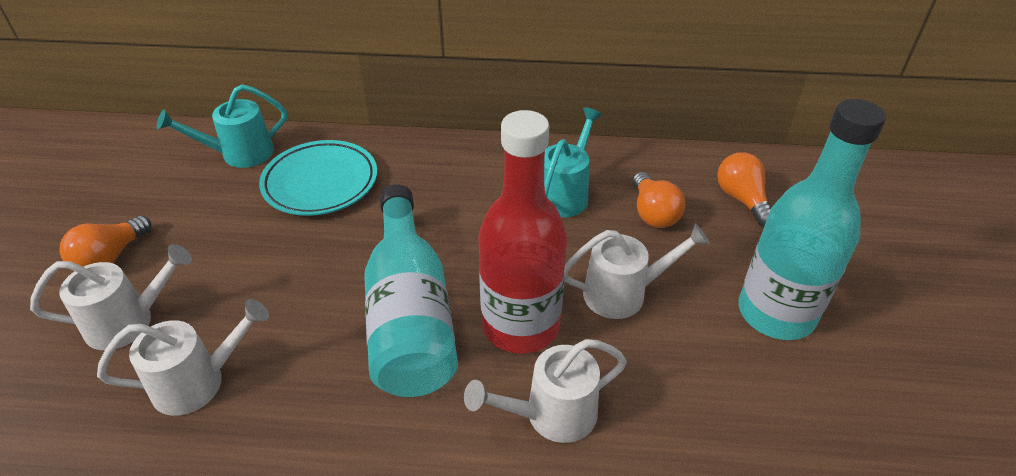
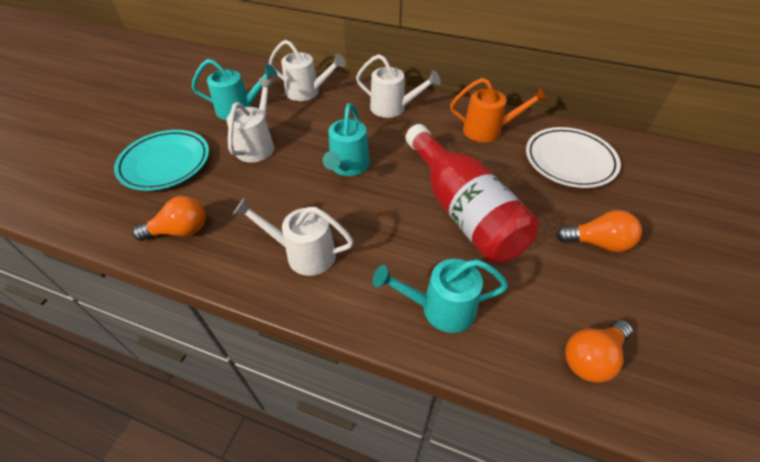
orange watering can: none = 0 -> [450,78,548,142] = 1
turquoise bottle: [364,184,458,397] [738,99,886,340] = 2 -> none = 0
turquoise watering can: [157,84,287,168] [544,107,602,218] = 2 -> [192,59,277,120] [323,103,370,176] [373,259,508,333] = 3
white plate: none = 0 -> [526,127,621,188] = 1

